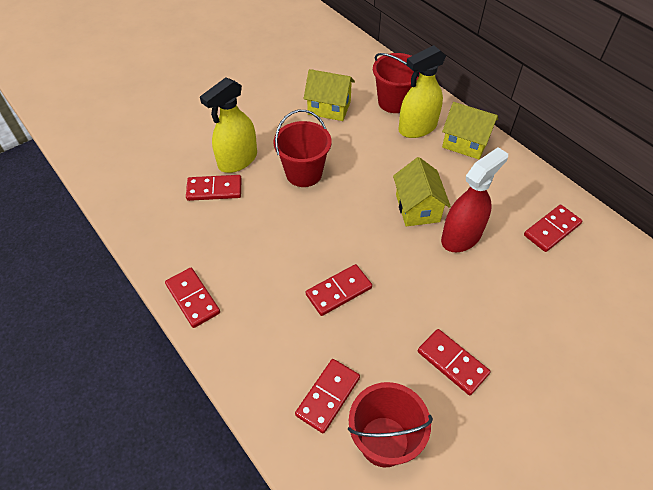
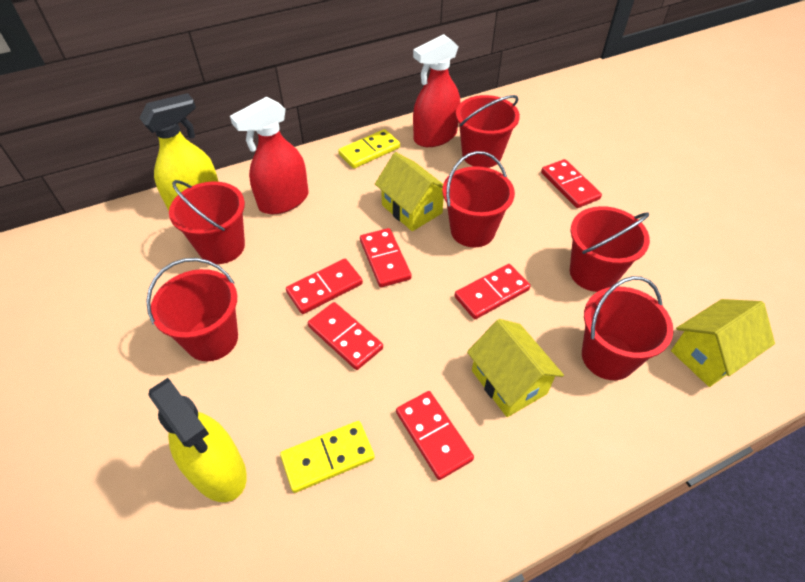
red bucket: [273,110,332,187] [348,382,433,467] [373,53,420,113] = 3 -> [146,258,238,361] [169,180,245,264] [442,151,515,248] [456,95,520,168] [570,206,650,292] [582,276,673,380] = 6
red spray bottle: [441,147,508,252] = 1 -> [230,97,309,214] [413,34,460,147] = 2
yellow domino: none = 0 -> [280,421,375,493] [338,129,400,169] = 2

